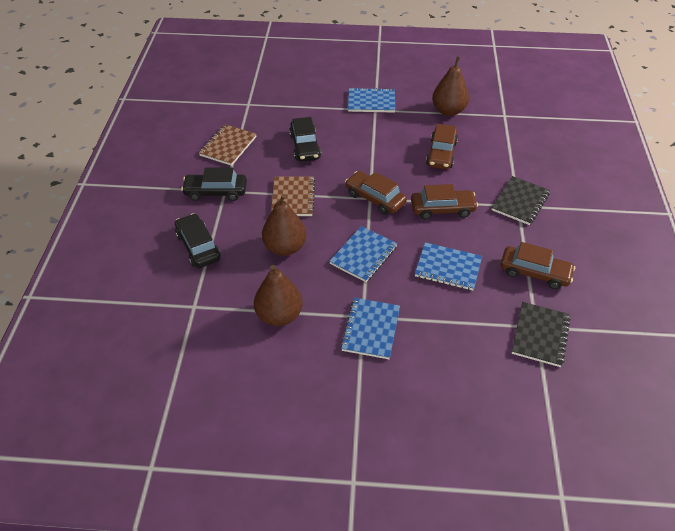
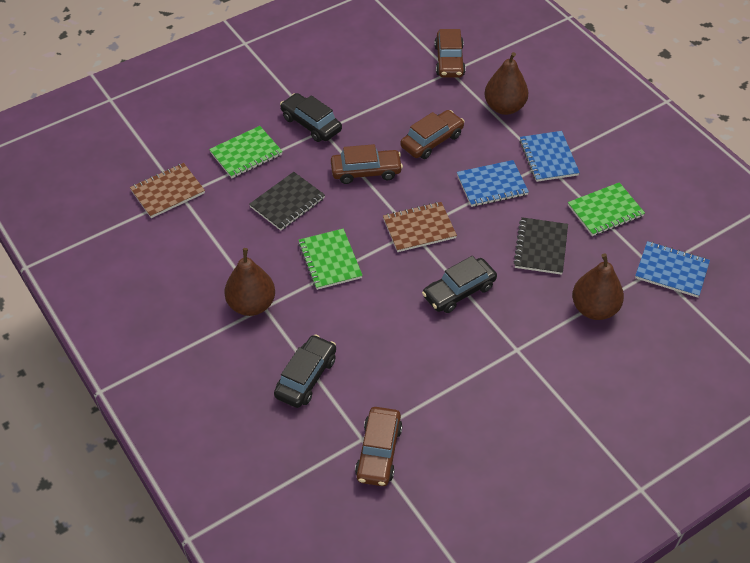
blue notebook: [329,226,397,282] [341,298,400,359] [348,88,395,113] [415,242,482,290] = 4 -> [457,160,529,207] [519,131,580,182] [635,241,710,298] = 3
green notebook: none = 0 -> [209,126,283,178] [298,228,363,290] [568,182,645,236] = 3

